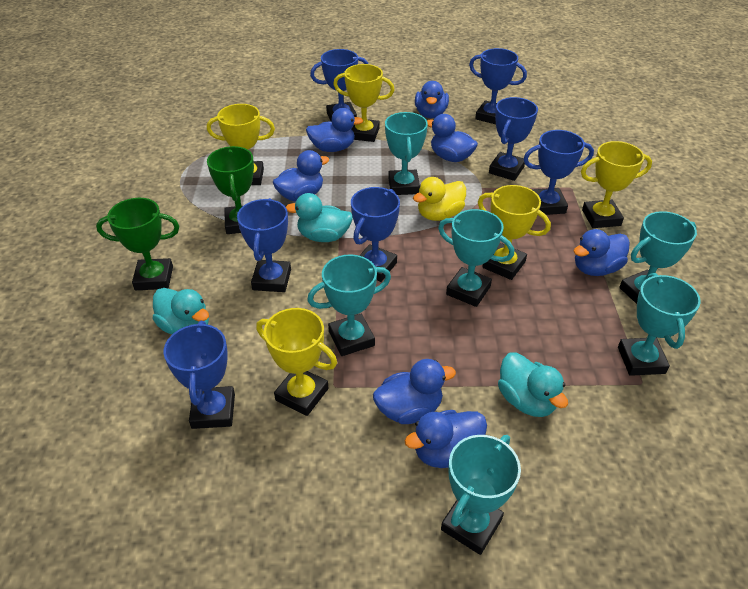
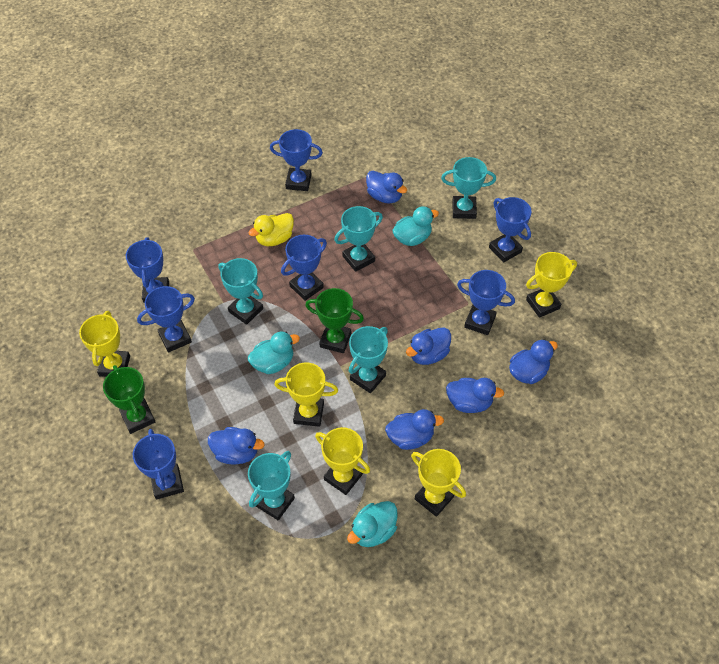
blue duck: [273,150,329,201] [306,108,363,152] [373,359,456,424] [405,410,487,468] [415,81,449,118] [427,114,478,162] [574,229,630,276] = 7 -> [208,427,265,465] [366,171,407,203] [385,409,444,450] [406,327,451,365] [446,378,504,413] [509,339,558,384] = 6
turquoise trophy: [307,254,391,356] [385,112,428,195] [438,209,514,307] [441,435,521,555] [618,273,701,376] [619,211,697,304] = 6 -> [218,258,263,325] [248,451,295,520] [334,206,383,272] [349,326,388,393] [441,157,496,219] = 5

